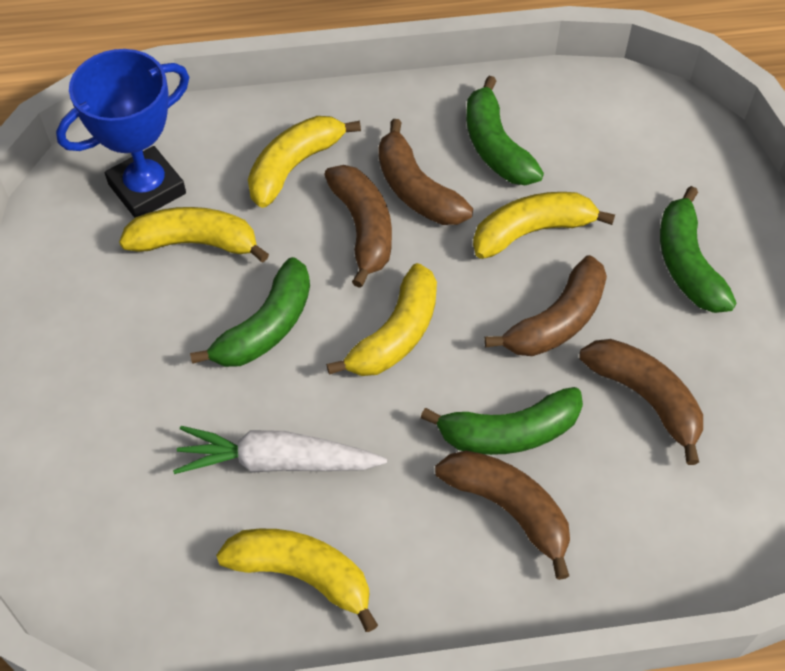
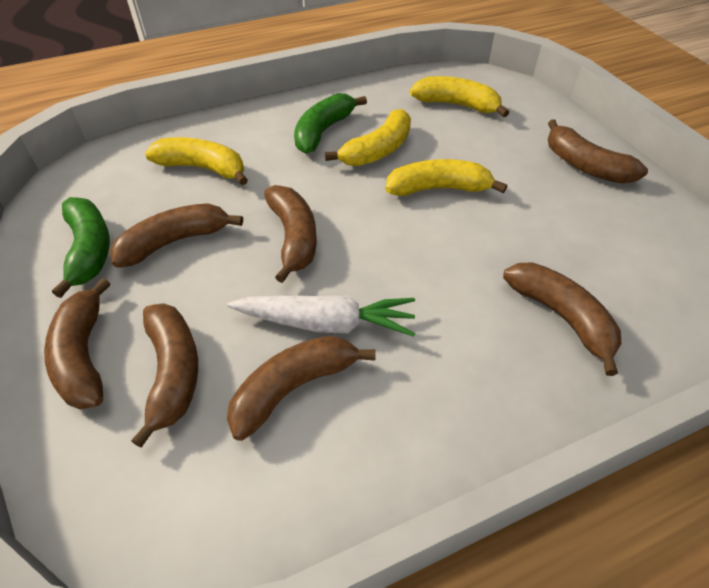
blue trophy: [56,49,189,218] = 1 -> none = 0
brown banana: [324,165,392,288] [378,119,473,225] [435,451,570,580] [485,255,607,356] [579,339,703,465] = 5 -> [44,278,111,410] [110,203,243,268] [131,303,198,448] [227,336,376,441] [264,185,317,283] [503,262,621,376] [548,120,648,183] = 7
green banana: [190,257,310,367] [420,387,583,455] [466,76,544,185] [660,186,736,313] = 4 -> [52,197,110,298] [294,93,367,154] = 2
yellow banana: [119,207,269,262] [216,529,378,632] [248,116,361,208] [326,263,437,376] [473,192,615,259] = 5 -> [145,137,248,185] [325,109,411,166] [385,159,507,196] [410,76,509,117] = 4

